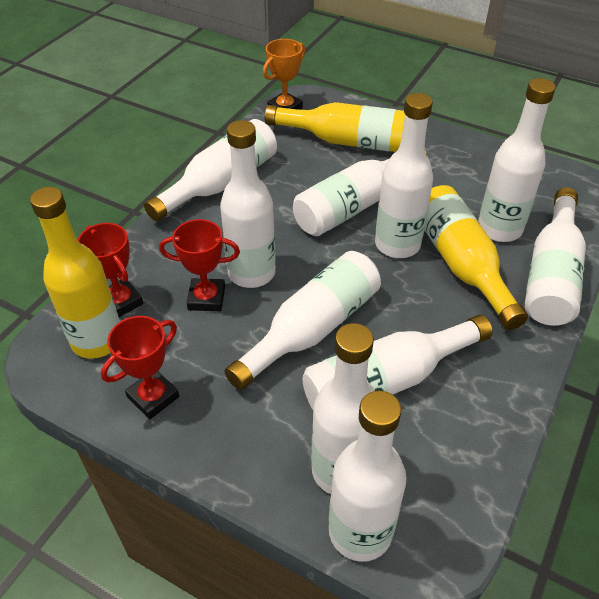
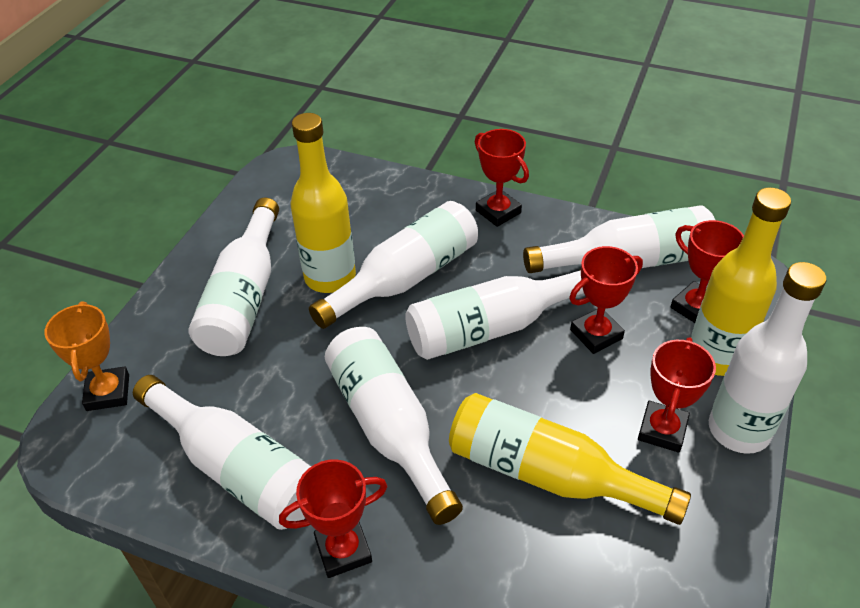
red trophy: [77,223,144,317] [101,316,179,419] [159,219,240,311] = 3 -> [279,459,388,578] [475,129,529,227] [569,246,643,354] [638,337,716,453] [670,220,744,323] = 5
white bottle: [144,119,277,221] [220,120,276,288] [224,251,381,390] [293,150,427,236] [303,315,493,410] [311,323,375,494] [329,391,407,562] [375,93,433,258] [478,78,556,242] [525,187,586,326] = 10 -> [133,375,311,530] [189,198,279,356] [309,201,478,329] [325,327,463,525] [405,269,584,360] [523,205,715,273] [709,262,826,454] = 7

